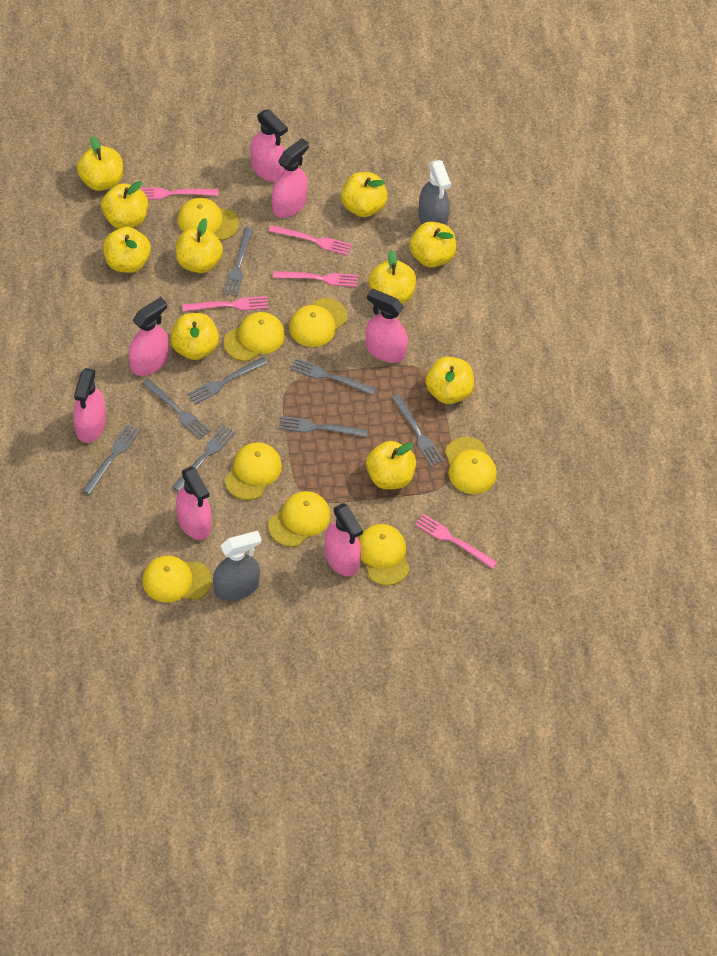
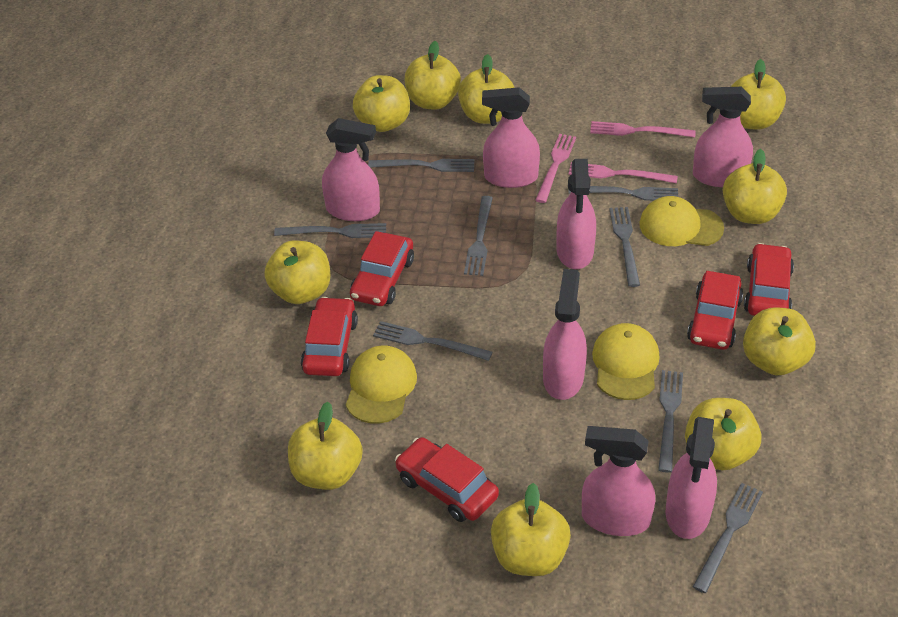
grey spray bottle: [213,531,261,601] [418,160,451,225] = 2 -> none = 0
pink fork: [139,188,219,199] [182,296,269,311] [269,225,352,255] [273,271,358,287] [415,514,497,569] = 5 -> [535,134,576,203] [568,162,678,183] [590,121,696,138] = 3
red car: none = 0 -> [301,297,358,376] [350,231,414,306] [395,437,499,522] [687,271,743,350] [744,243,794,316] = 5
yellow cap: [142,556,212,603] [177,198,239,240] [223,312,285,361] [225,442,282,500] [268,491,331,547] [289,298,348,347] [359,524,410,586] [445,437,497,494] = 8 -> [346,345,417,424] [592,323,660,400] [639,196,724,246] = 3

